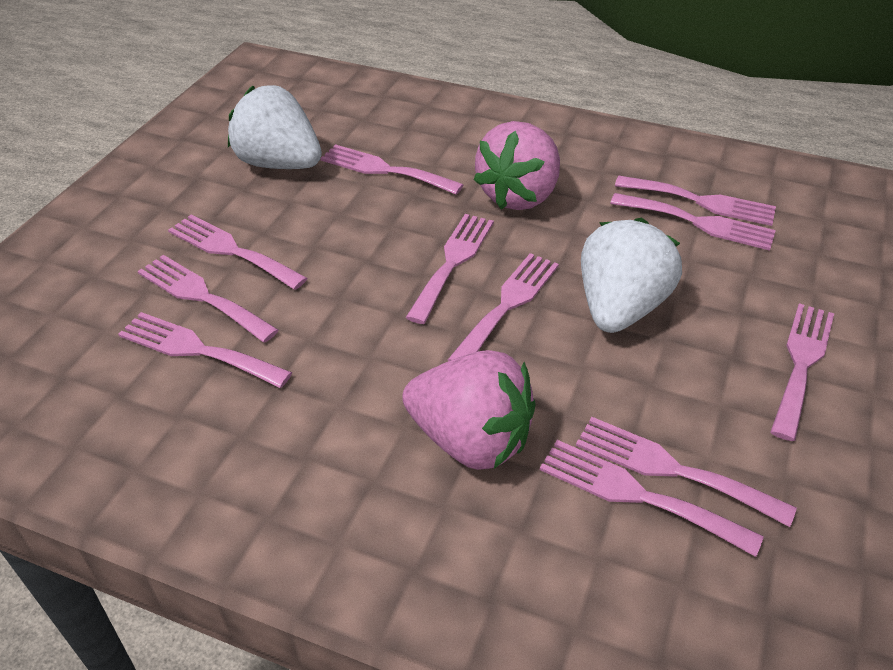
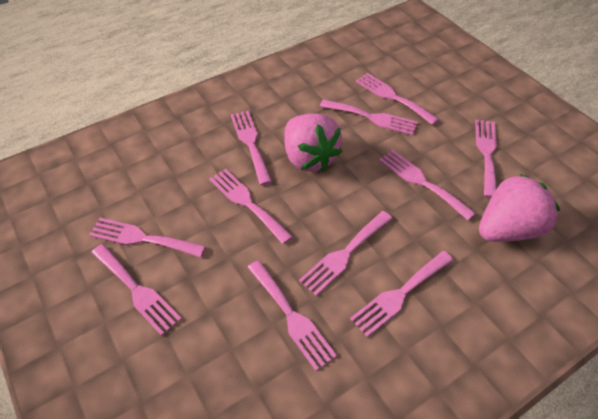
white strawberry: [228,85,322,169] [581,218,682,333] = 2 -> none = 0

